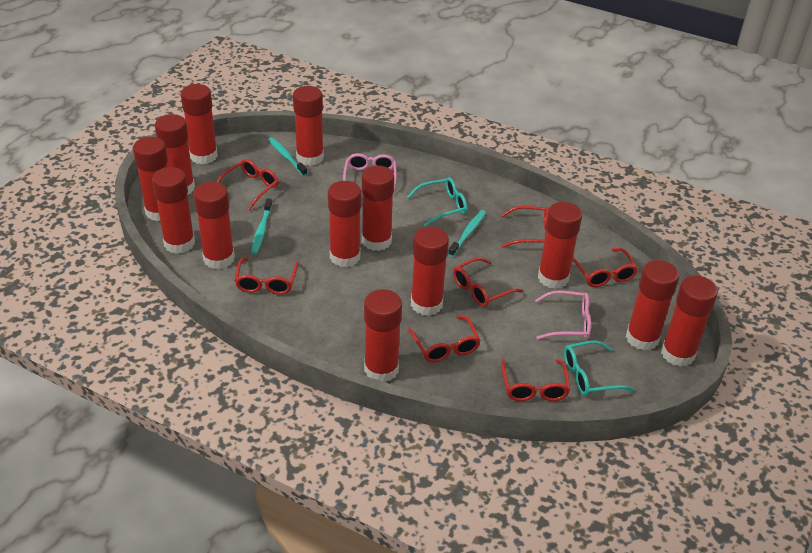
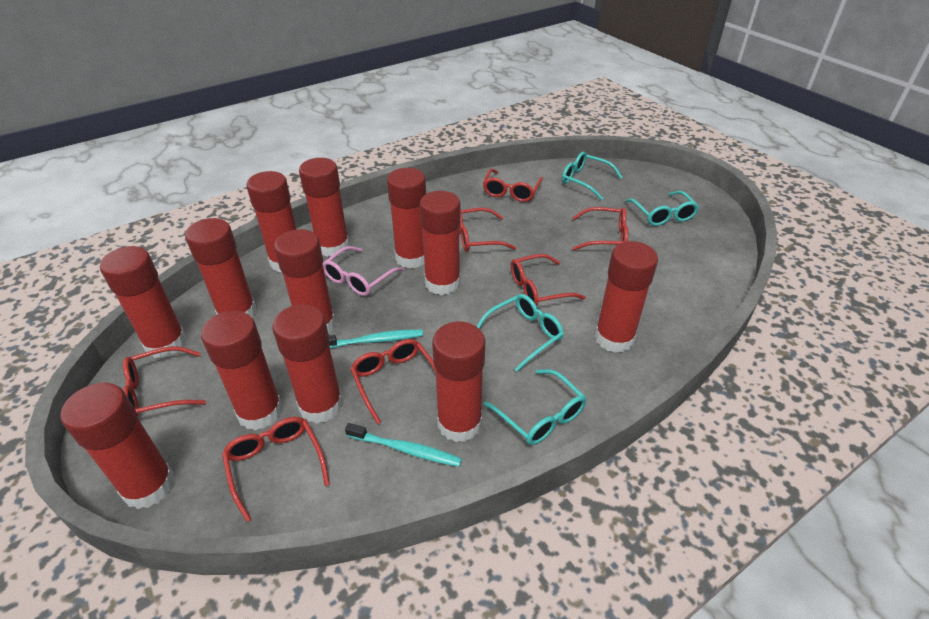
pink glasses: [343,153,397,194] [535,291,591,340] = 2 -> [323,246,404,296] = 1
red glue stick: [133,137,168,221] [152,167,195,254] [155,114,195,195] [181,84,218,164] [194,182,235,269] [293,86,324,166] [328,181,361,267] [362,166,394,251] [364,289,402,382] [411,226,449,316] [538,202,582,289] [626,260,679,351] [661,276,718,367] = 13 -> [61,383,175,509] [100,246,187,358] [185,218,257,318] [201,311,282,430] [246,171,297,272] [273,304,343,423] [274,229,336,334] [299,158,350,257] [387,168,426,269] [420,191,460,295] [432,321,485,442] [595,241,658,353] = 12
turquoise glasses: [407,177,467,227] [564,340,635,396] = 2 -> [477,294,564,371] [484,369,586,445] [562,152,622,200] [625,191,699,226] = 4
turquoise toothbrush: [251,198,272,255] [268,137,307,176] [448,210,486,257] = 3 -> [329,329,423,348] [345,423,462,467] = 2

